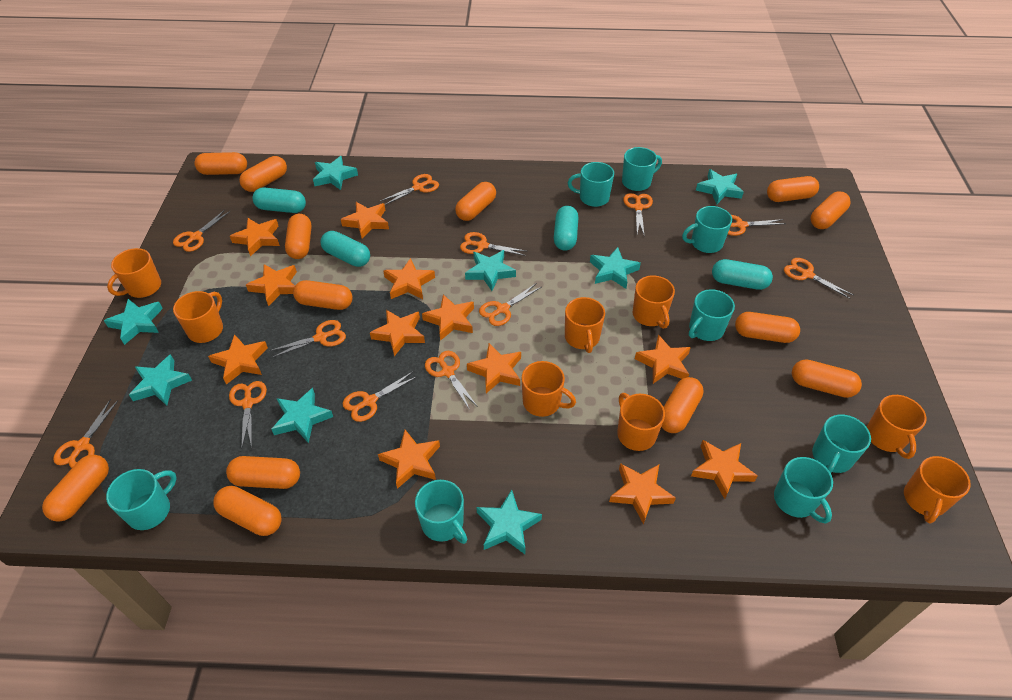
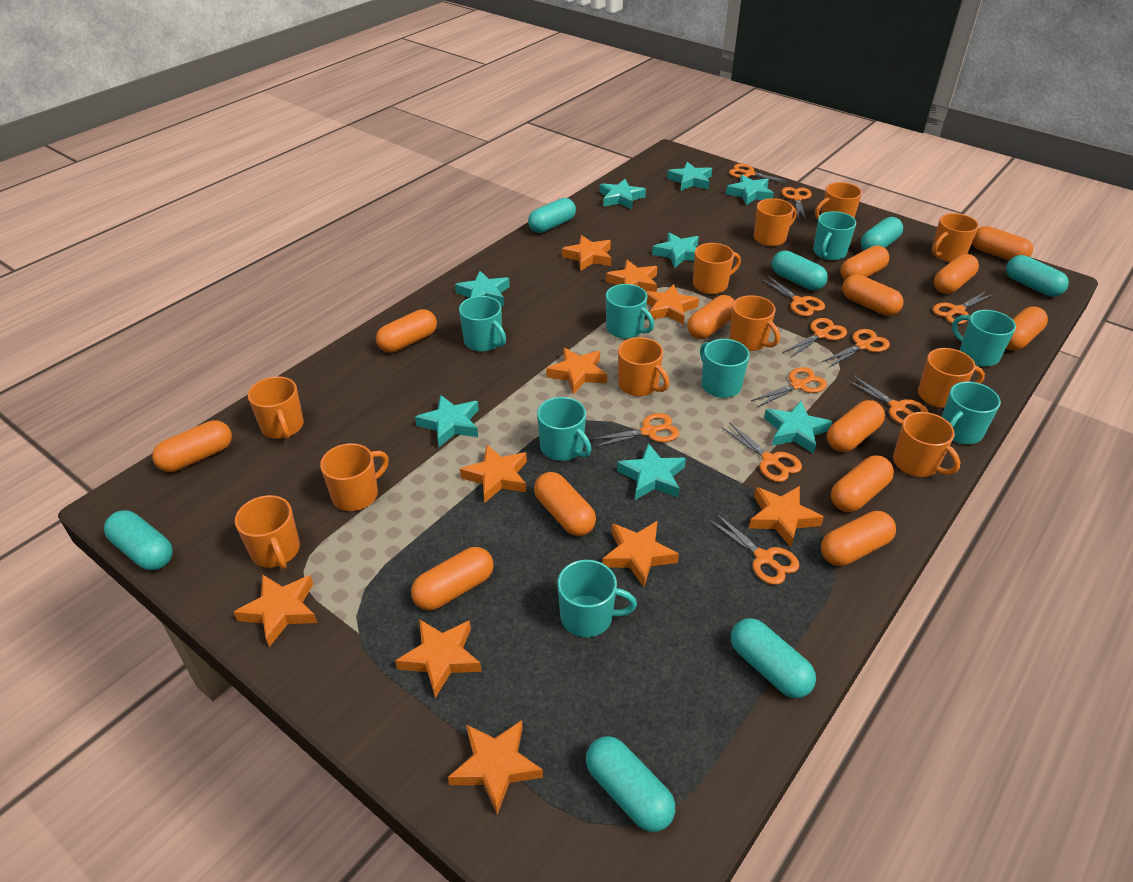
orange mug: [107,248,161,298] [173,291,223,343] [522,361,576,417] [565,297,605,353] [617,393,665,451] [633,275,675,329] [867,395,927,459] [904,456,971,523] = 8 -> [235,495,300,569] [248,376,304,439] [320,443,389,511] [618,337,669,396] [693,243,741,294] [729,295,780,351] [754,198,797,246] [815,182,862,220] [893,412,961,477] [918,348,985,408] [931,213,979,262] = 11
orange scissors: [53,399,118,468] [173,210,230,252] [229,381,267,449] [269,320,346,358] [342,372,418,422] [380,174,439,205] [425,351,478,410] [460,232,526,256] [479,284,541,326] [623,193,653,234] [728,215,786,236] [784,258,853,299] = 12 -> [589,413,679,448] [708,513,799,585] [722,422,802,482] [729,164,791,184] [751,367,827,407] [761,275,825,316] [781,187,811,220] [783,318,847,358] [822,329,890,367] [846,375,929,425] [933,291,994,324] = 11
orange star: [208,334,268,385] [230,218,280,257] [246,264,297,306] [341,202,389,239] [370,310,425,356] [378,430,440,489] [383,258,435,299] [422,294,474,341] [467,343,521,393] [609,463,676,524] [635,335,691,384] [691,440,758,499] = 12 -> [234,574,317,647] [395,619,482,698] [448,720,543,815] [460,445,527,503] [546,348,607,394] [562,235,611,271] [602,521,679,587] [606,260,657,292] [646,284,699,325] [749,486,824,547] = 10
turquoise capsule: [253,187,306,213] [321,231,370,267] [554,206,578,251] [712,259,773,290] = 4 -> [104,510,173,570] [528,198,576,233] [586,736,675,832] [731,618,816,698] [772,250,828,291] [861,217,903,250] [1006,255,1069,297] = 7

